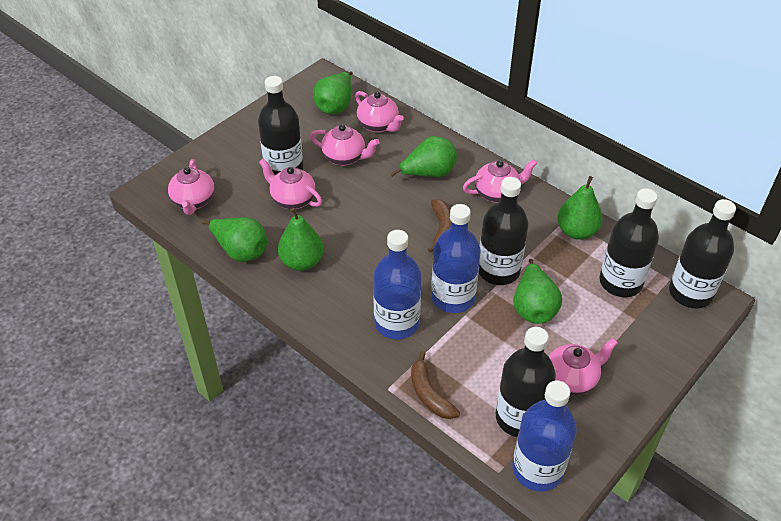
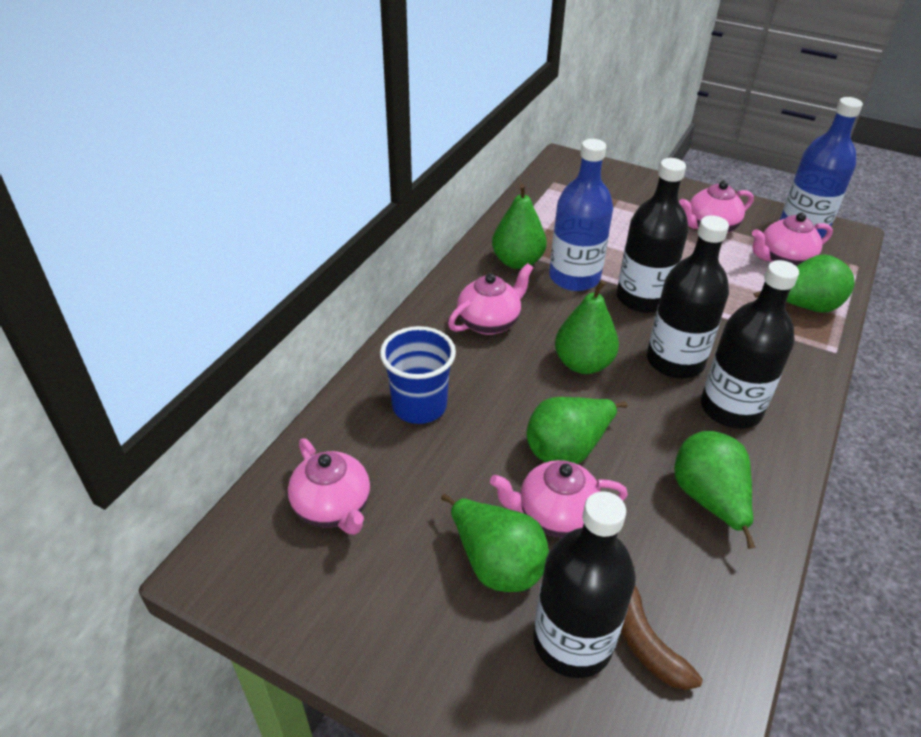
black bottle: [258,76,303,175] [479,177,529,285] [496,327,556,437] [599,188,659,297] [669,199,736,308] = 5 -> [533,491,636,678] [617,158,689,313] [647,215,729,379] [701,260,799,429] = 4
blue bottle: [373,230,421,339] [431,204,481,313] [512,381,577,492] = 3 -> [549,139,613,291] [780,97,863,238] = 2
blue cup: none = 0 -> [380,326,456,424] = 1
brown banana: [411,351,460,419] [428,199,451,253] = 2 -> [621,565,703,690] = 1
pink teapot: [168,159,215,215] [259,159,322,209] [310,124,379,166] [355,91,404,133] [463,159,537,203] [549,338,618,396] = 6 -> [288,438,370,535] [448,263,533,335] [490,460,628,537] [679,181,754,233] [752,212,833,266] = 5

